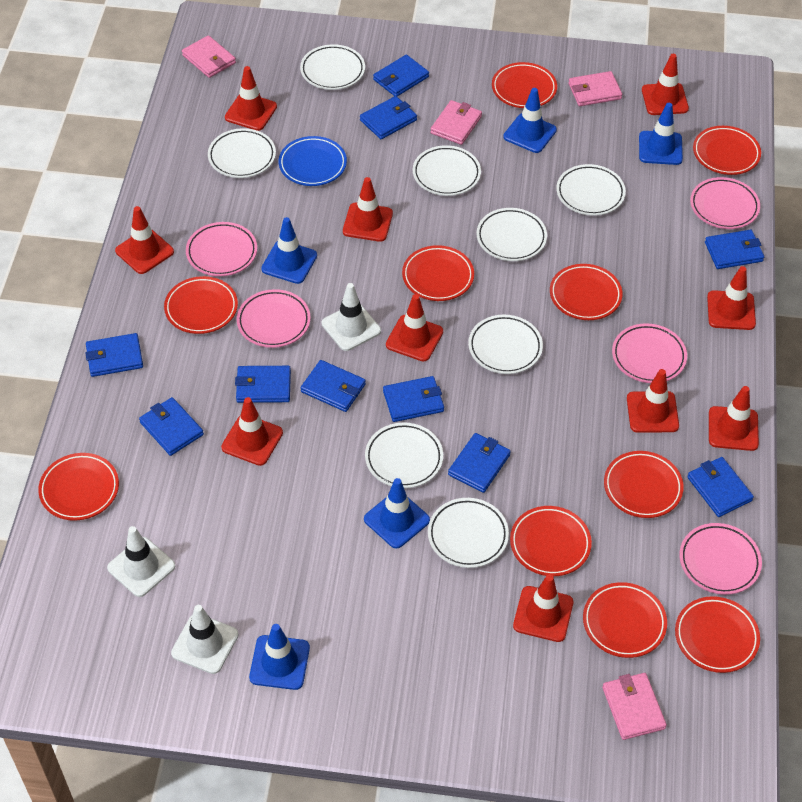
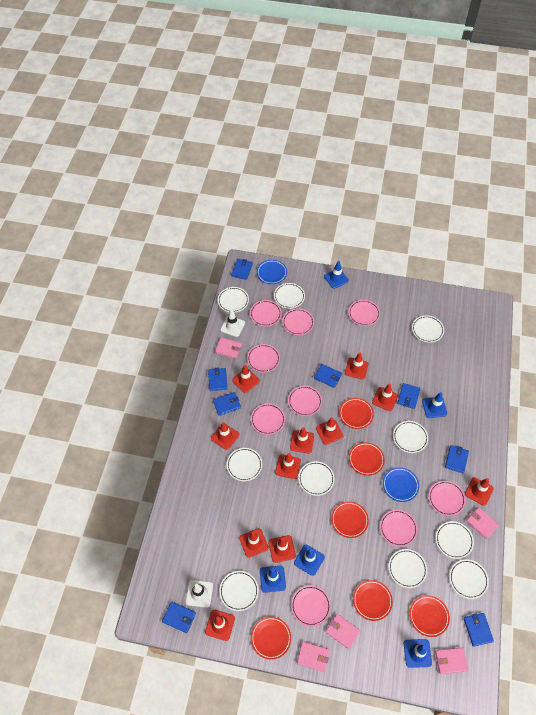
blue plate: [279,136,347,186] = 1 -> [257,260,287,284] [383,467,419,502] = 2
blue wallet: [85,333,143,377] [139,397,204,456] [235,366,291,403] [301,360,366,412] [360,96,417,139] [373,55,429,96] [383,376,444,422] [448,433,511,493] [687,457,754,517] [705,230,764,269] = 10 -> [162,602,196,633] [208,368,228,391] [213,392,241,416] [231,259,253,280] [314,364,342,388] [397,383,420,409] [445,445,469,473] [463,613,494,647] = 8
pink plate: [186,222,257,276] [237,289,311,348] [612,323,687,383] [680,523,762,595] [690,177,760,229] = 5 -> [247,344,280,373] [250,300,282,327] [251,403,285,435] [282,308,314,335] [288,386,322,416] [291,585,331,627] [348,300,380,326] [380,510,418,547] [429,481,466,516] = 9
pink wallet: [182,35,236,78] [430,100,482,145] [568,71,622,106] [602,673,667,740] = 4 -> [215,337,242,358] [297,641,330,672] [326,614,360,649] [435,647,468,674] [466,507,499,539] = 5
red plate: [38,453,119,521] [164,276,238,334] [402,245,474,301] [492,62,557,108] [510,506,592,576] [550,264,622,320] [583,582,667,658] [604,451,684,518] [675,596,760,673] [693,126,761,175] = 10 -> [251,617,291,660] [331,501,369,538] [339,398,374,429] [349,442,385,476] [353,580,393,621] [409,595,450,637] = 6
red traffic cone: [115,206,174,274] [221,397,283,466] [225,66,277,131] [343,177,393,242] [386,294,443,362] [513,574,573,642] [627,369,679,433] [642,54,689,115] [707,266,756,330] [709,386,759,451] = 10 -> [205,610,235,641] [211,422,239,450] [232,365,260,393] [239,528,268,558] [268,535,296,563] [275,453,301,479] [290,427,314,454] [316,417,343,445] [345,353,369,380] [372,384,398,411] [465,477,494,506] = 11
white plate: [208,128,276,178] [300,44,365,90] [365,423,443,488] [413,145,481,196] [428,498,509,568] [468,315,543,374] [476,208,547,261] [556,164,626,216] = 8 -> [218,287,249,313] [219,571,259,611] [227,448,262,481] [274,283,305,309] [298,461,335,496] [388,549,427,588] [393,421,428,453] [412,315,444,343] [436,521,474,559] [449,559,489,599] = 10
white traffic cone: [107,526,175,597] [171,605,238,674] [322,283,381,351] = 3 -> [186,580,213,608] [220,309,245,337] = 2

